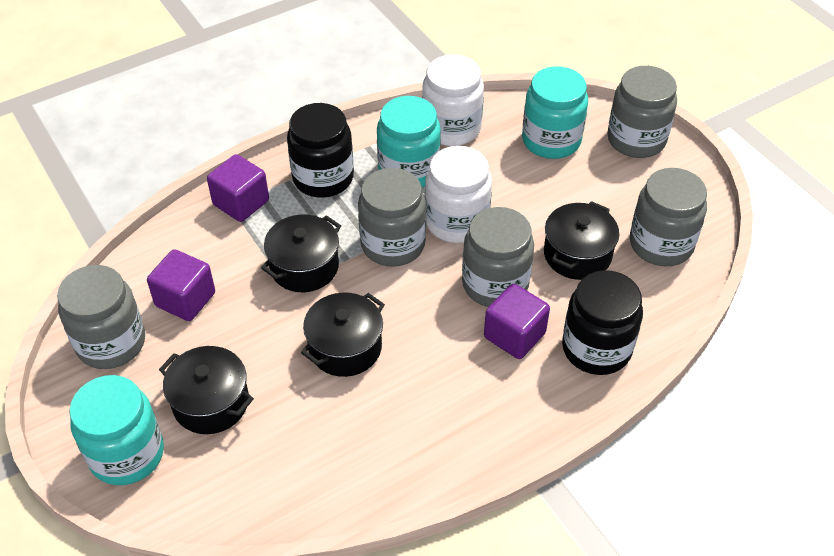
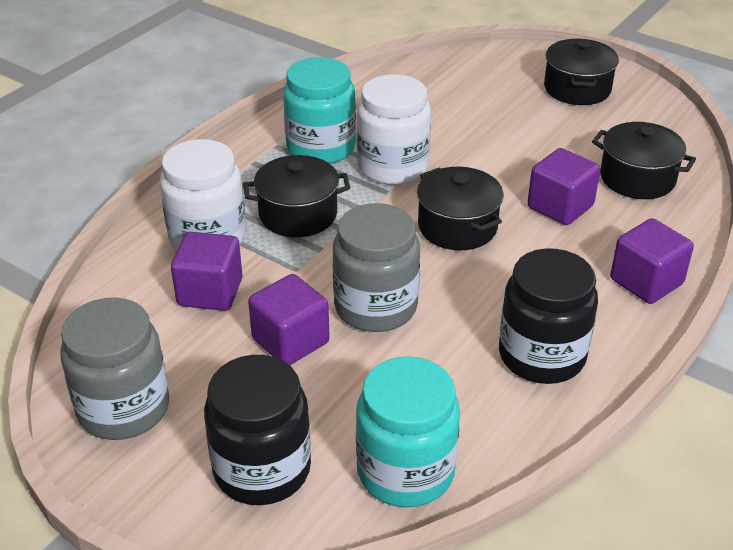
grey jar: [57,265,145,369] [358,168,426,267] [462,207,534,307] [607,66,677,158] [630,168,707,266] = 5 -> [60,297,169,440] [333,203,420,332] = 2
purple cube: [147,249,215,321] [207,154,269,222] [484,284,550,359] = 3 -> [171,232,243,311] [248,274,330,365] [527,148,600,225] [610,218,694,304] = 4
turquoise jar: [69,375,164,485] [377,96,441,188] [522,66,588,159] = 3 -> [283,57,356,164] [356,356,460,507] = 2

